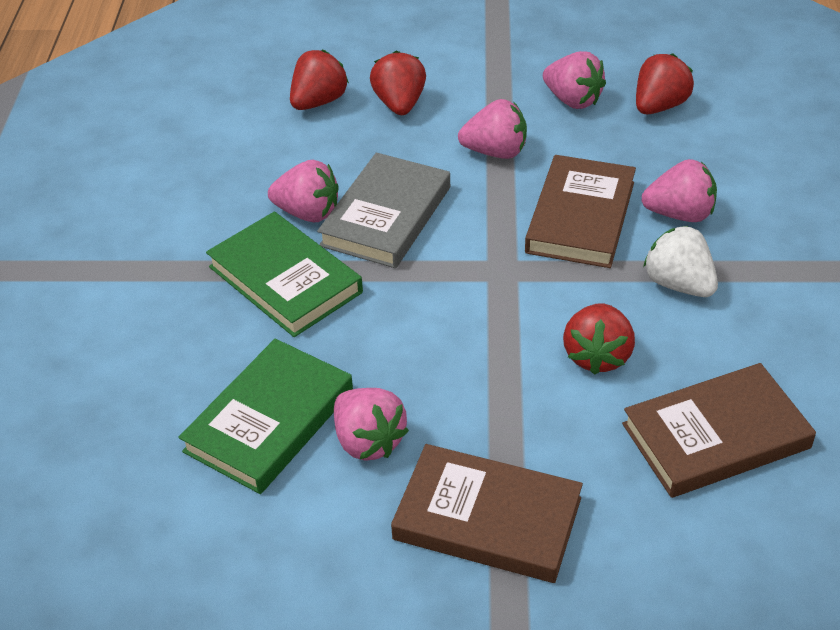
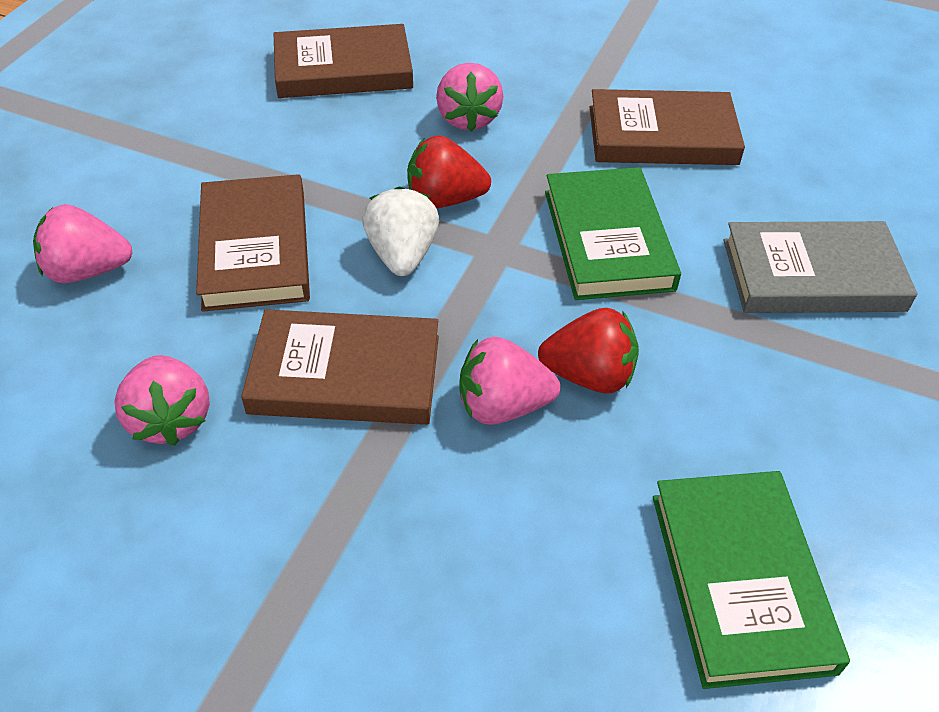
brown book: [391,444,583,583] [525,155,636,268] [622,363,816,498] = 3 -> [196,174,310,312] [241,309,439,425] [273,24,413,98] [590,89,745,165] = 4
pink strawberry: [268,160,339,222] [334,388,409,461] [458,99,527,159] [543,51,606,109] [641,159,717,222] = 5 -> [33,204,132,283] [115,355,210,446] [436,63,503,132] [459,337,560,425] = 4
red strawberry: [290,49,349,110] [370,51,426,115] [563,304,635,375] [636,53,694,114] = 4 -> [407,135,491,209] [538,308,639,393] = 2

